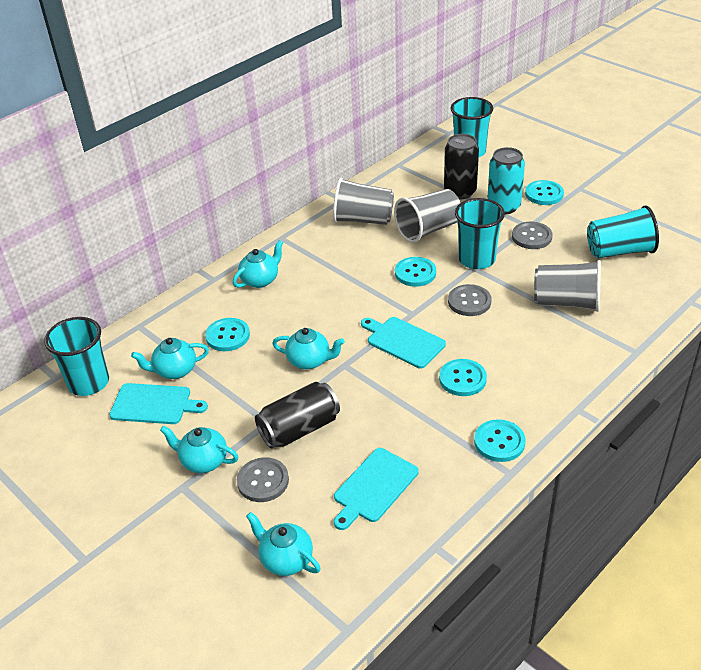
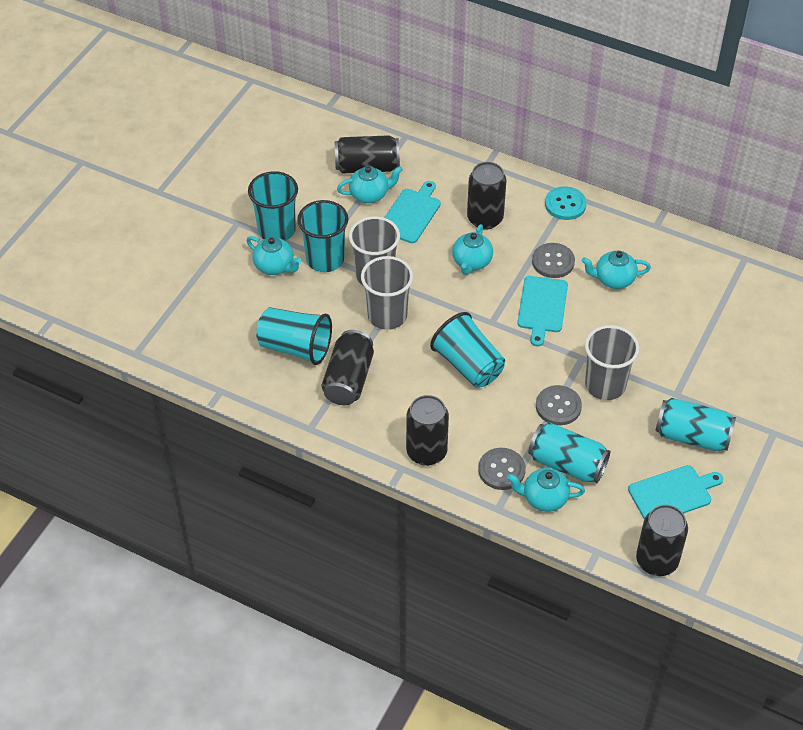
black can: [255,382,340,449] [444,134,479,199] = 2 -> [322,330,374,405] [335,135,400,174] [406,395,449,466] [467,162,506,230] [636,505,688,576] = 5
turquoise button: [205,318,250,351] [395,257,436,287] [439,359,487,396] [474,419,525,462] [525,180,564,205] = 5 -> [545,186,587,220] = 1
turquoise can: [487,147,525,214] = 1 -> [528,422,610,483] [655,398,736,451] = 2

